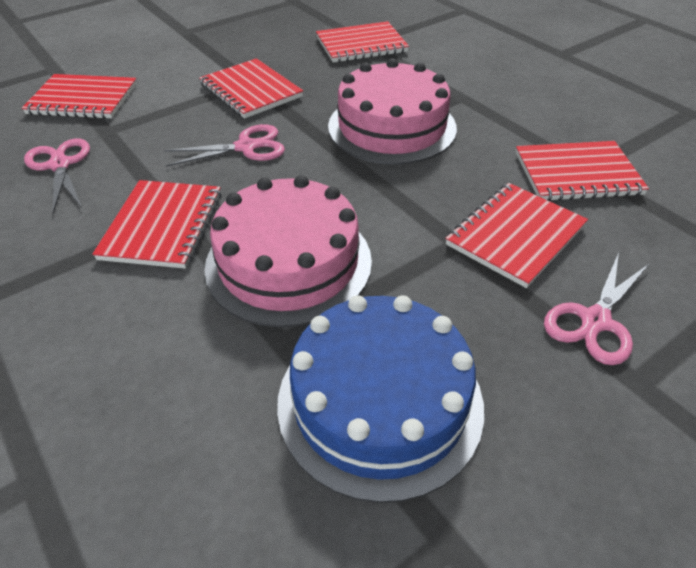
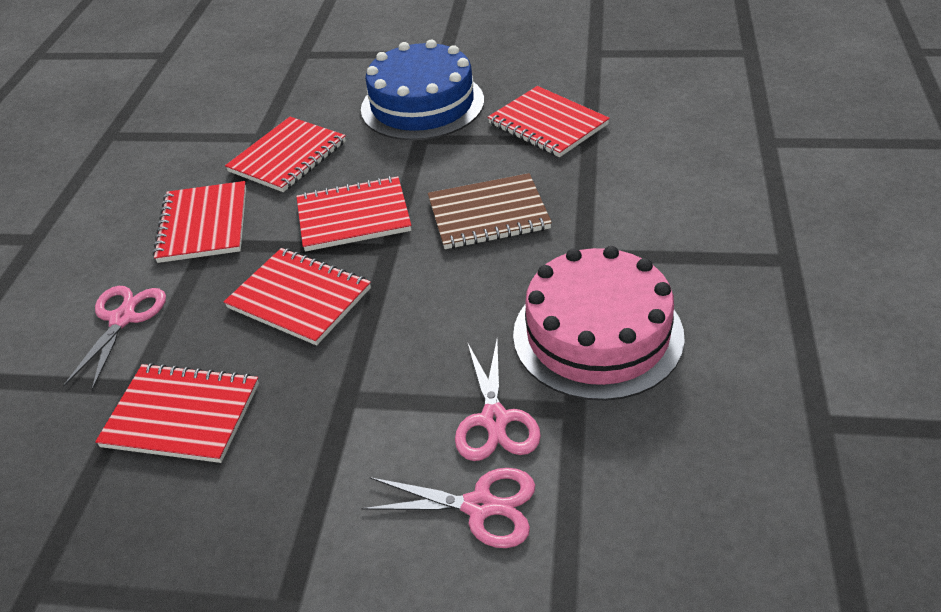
brown notebook: none = 0 -> [428,173,552,249] = 1
pink cake: [204,175,372,327] [328,58,457,165] = 2 -> [513,246,685,401] = 1

